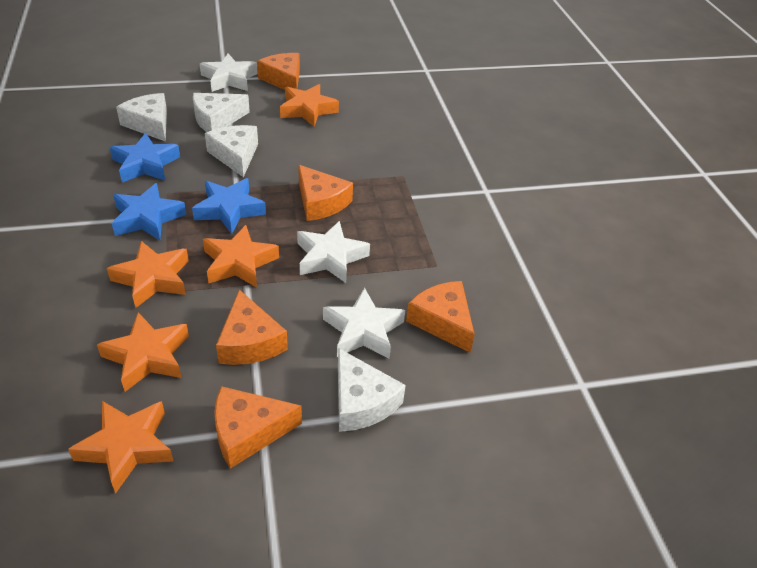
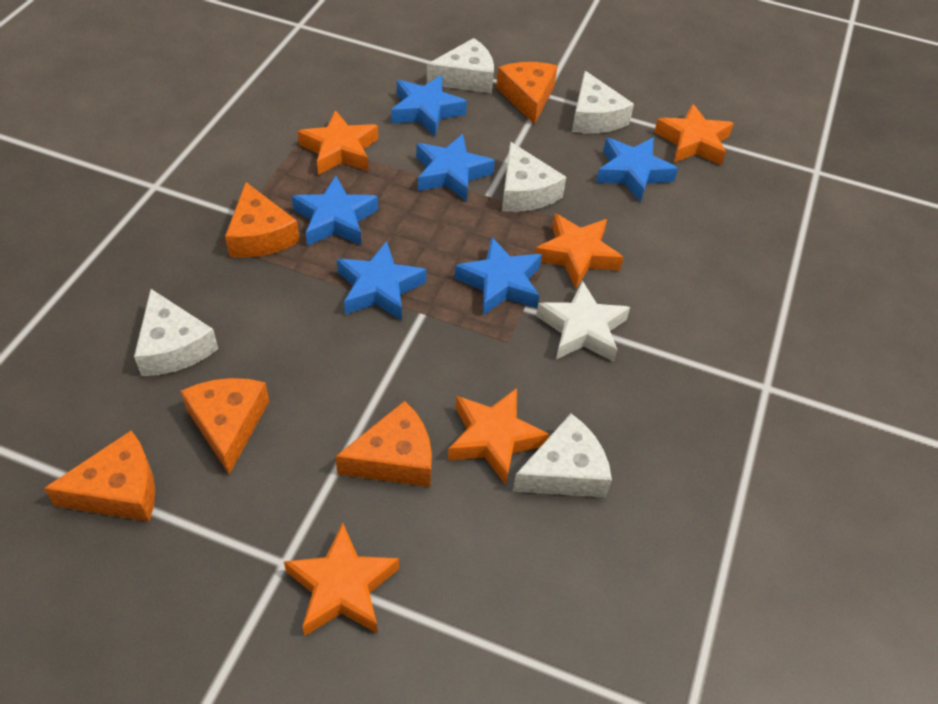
blue star: [110,133,180,182] [112,183,186,240] [192,178,266,234] = 3 -> [292,176,378,246] [337,241,427,321] [391,75,467,136] [416,134,495,202] [455,237,542,315] [596,137,678,202] = 6
white cheese: [116,93,167,141] [193,93,250,132] [205,125,258,177] [338,348,406,432] = 4 -> [134,289,218,376] [427,38,494,93] [502,142,566,212] [513,414,612,498] [572,71,634,133] = 5
white star: [200,54,258,92] [297,221,370,283] [323,288,405,359] = 3 -> [536,280,630,362] = 1

